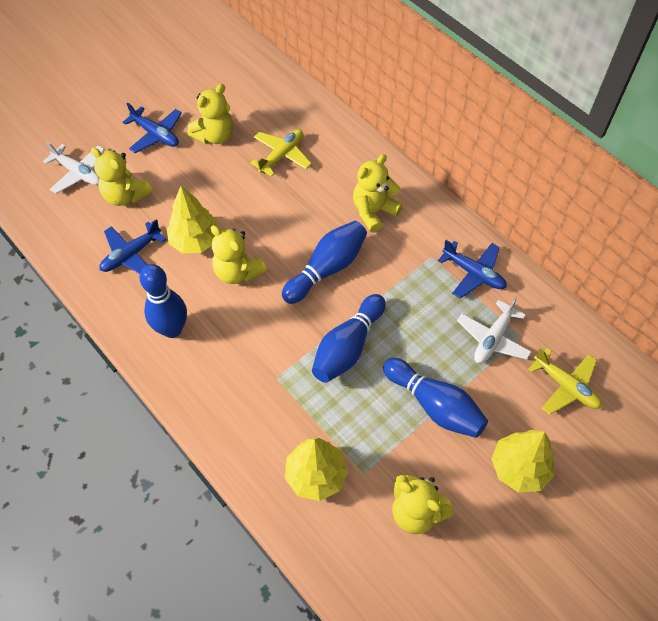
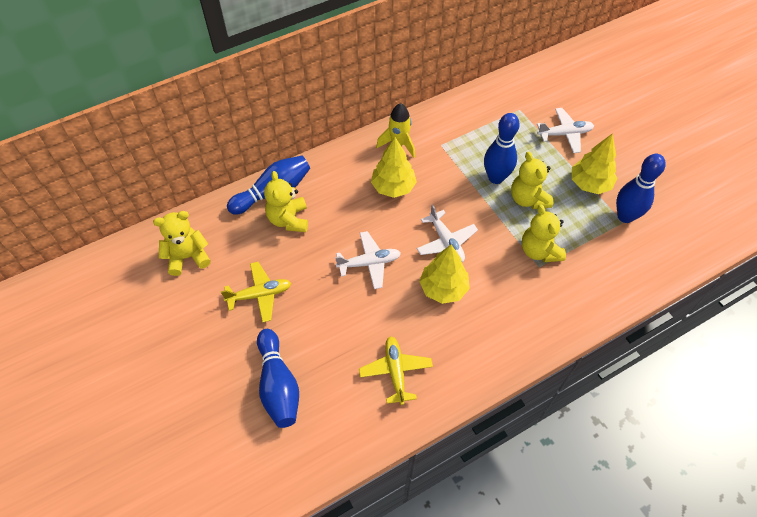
blue plane: [99,219,166,274] [123,102,182,153] [438,240,507,298] = 3 -> none = 0
white plane: [43,141,105,194] [457,297,531,363] = 2 -> [335,231,401,289] [417,204,478,262] [537,108,594,153] = 3
yellow rocket: none = 0 -> [376,103,415,158] = 1
yellow teddy bear: [91,148,153,206] [187,84,233,144] [211,225,267,284] [353,154,403,232] [392,475,453,534] = 5 -> [153,211,211,276] [264,171,308,232] [511,152,553,209] [522,205,566,262] = 4

